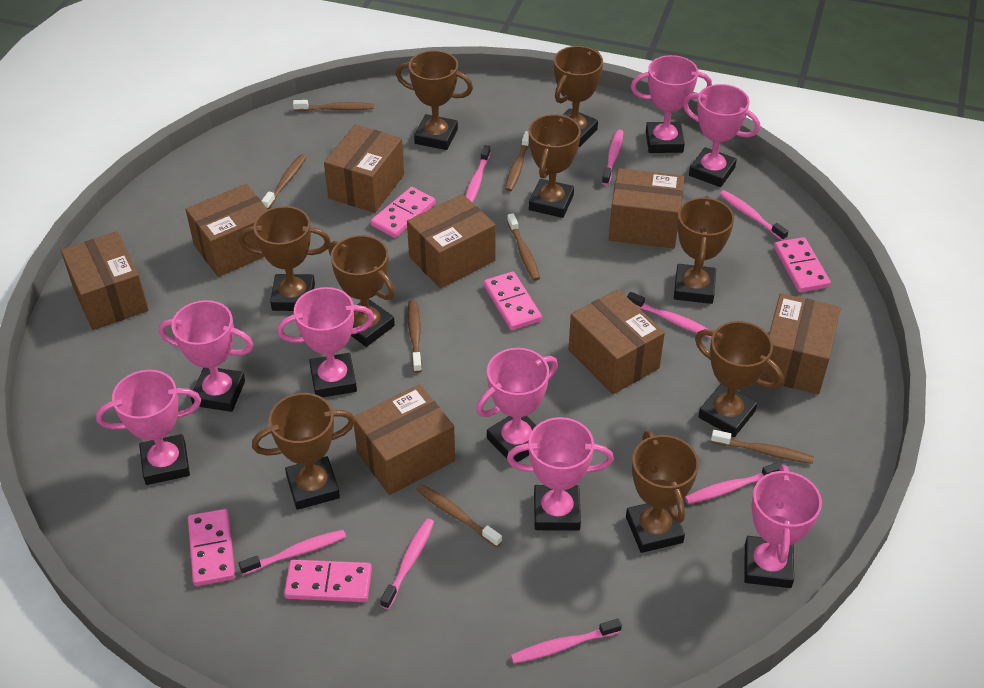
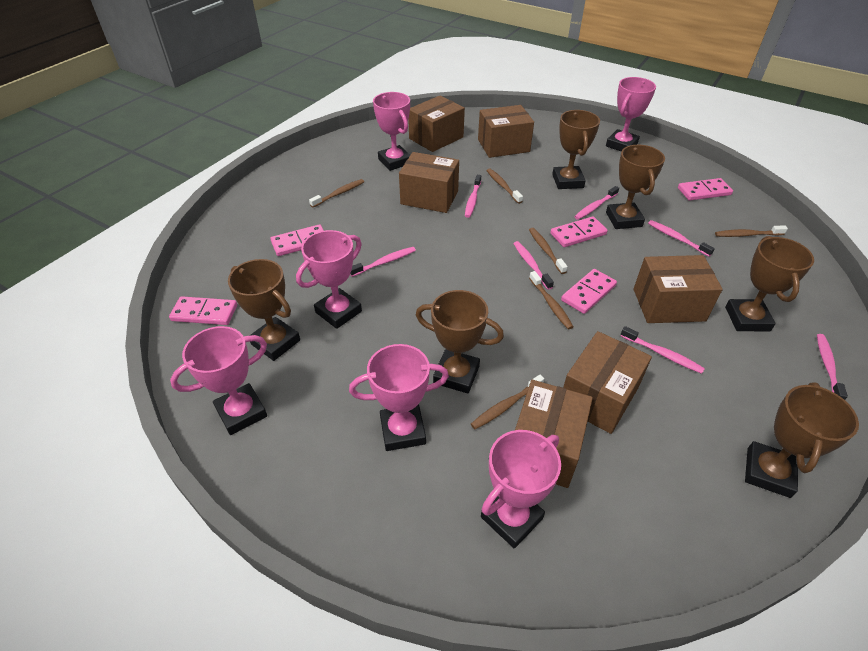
brown box: [61,232,149,330] [185,184,268,277] [324,125,404,213] [354,384,455,495] [407,194,496,289] [568,289,665,394] [609,168,684,248] [759,293,841,394] = 8 -> [399,152,459,213] [408,95,465,152] [478,105,534,158] [515,380,593,488] [563,331,652,434] [633,255,723,323] = 6
brown toothbrush: [262,154,307,209] [293,100,374,111] [408,300,422,373] [416,484,502,547] [505,131,529,191] [507,213,540,281] [711,430,814,464] = 7 -> [309,179,364,208] [471,375,544,429] [486,168,523,204] [529,228,568,274] [529,271,573,329] [715,225,788,237] = 6
brown trophy: [239,206,331,311] [252,393,355,510] [328,235,395,347] [396,50,473,150] [529,114,581,218] [554,46,603,147] [626,431,699,553] [674,196,734,304] [695,321,783,437] = 9 -> [228,259,300,361] [416,290,504,393] [552,110,600,189] [606,145,665,229] [725,236,814,331] [745,382,859,498] = 6
pink toothbrush: [239,530,346,575] [380,519,434,609] [465,145,491,203] [511,619,622,664] [602,130,623,185] [627,292,712,338] [685,462,782,504] [720,190,788,241] = 8 -> [350,247,416,277] [465,175,481,218] [513,241,554,290] [574,186,619,220] [620,326,705,374] [648,220,715,257] [817,334,848,400] = 7
pink trophy: [96,370,201,485] [159,300,254,412] [277,287,374,398] [476,348,558,462] [507,417,614,531] [631,55,712,153] [683,84,760,187] [744,465,822,588] = 8 -> [170,326,267,435] [296,230,362,329] [349,344,449,451] [373,92,410,171] [481,430,561,549] [606,77,656,152] = 6

